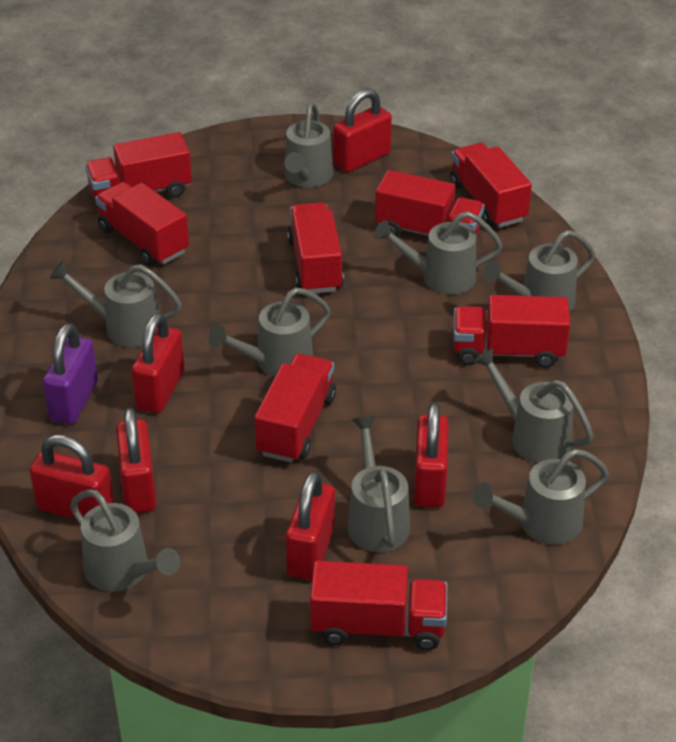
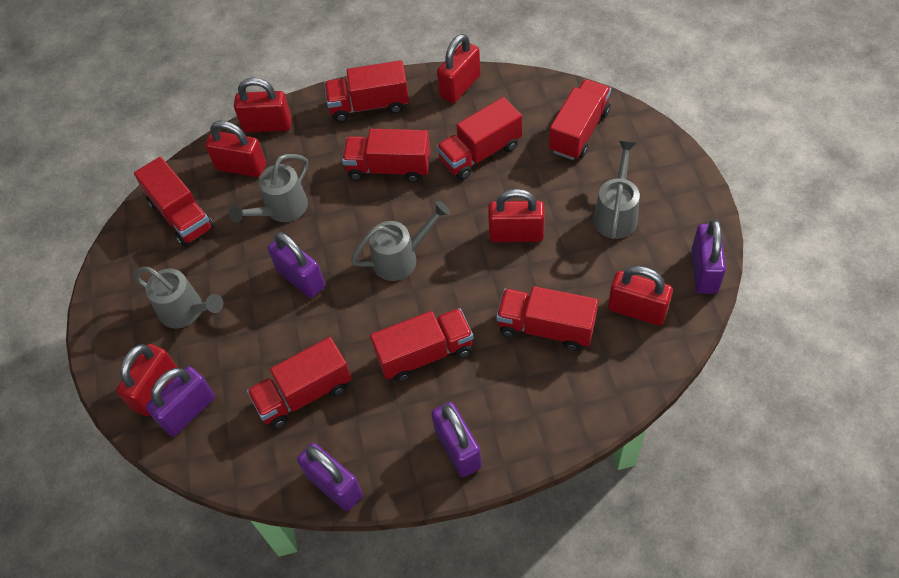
grey watering can: [50,261,182,347] [70,489,180,591] [208,288,331,377] [284,102,333,187] [347,416,410,552] [374,211,503,295] [472,449,609,545] [473,348,594,463] [483,230,595,312] = 9 -> [134,267,223,329] [229,154,308,223] [351,201,450,281] [593,141,640,239] = 4
purple padlock: [43,323,98,424] = 1 -> [146,366,215,436] [268,232,325,298] [297,443,363,511] [431,402,482,477] [691,219,726,294] = 5

